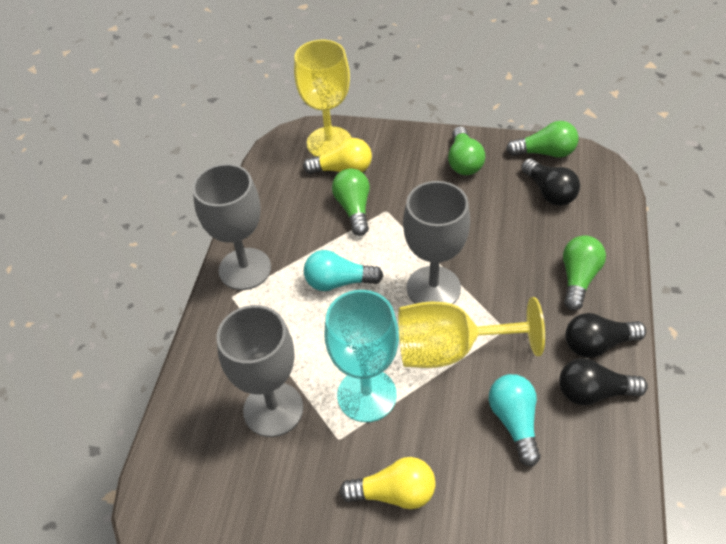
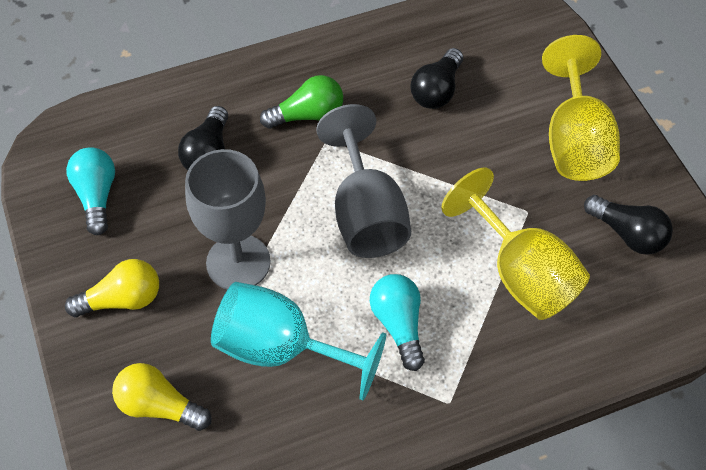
green light bulb: [332,169,370,236] [448,126,485,175] [506,121,579,158] [563,235,606,311] = 4 -> [260,75,343,129] = 1
grey goblet: [192,164,271,290] [216,305,303,437] [403,181,470,304] = 3 -> [185,149,271,290] [316,104,411,258] = 2

